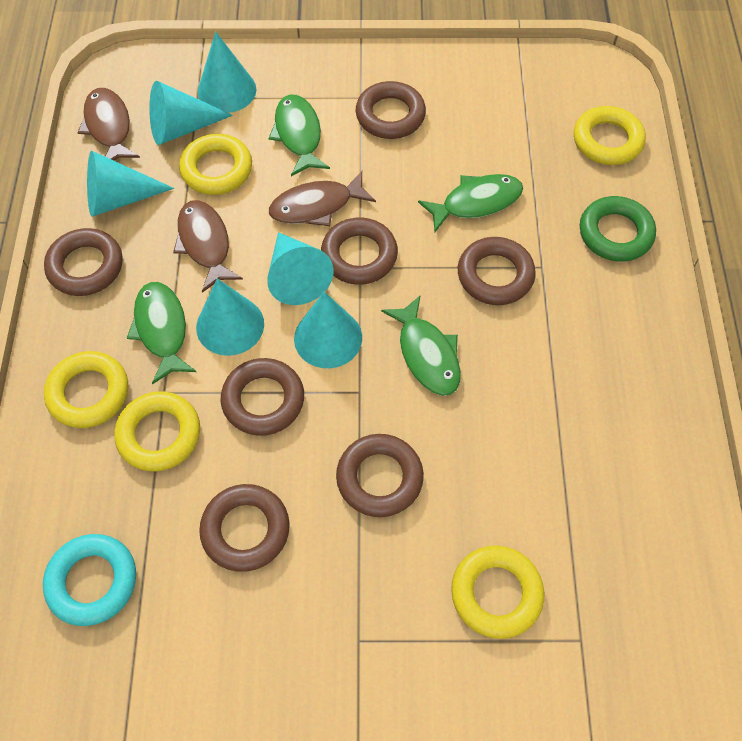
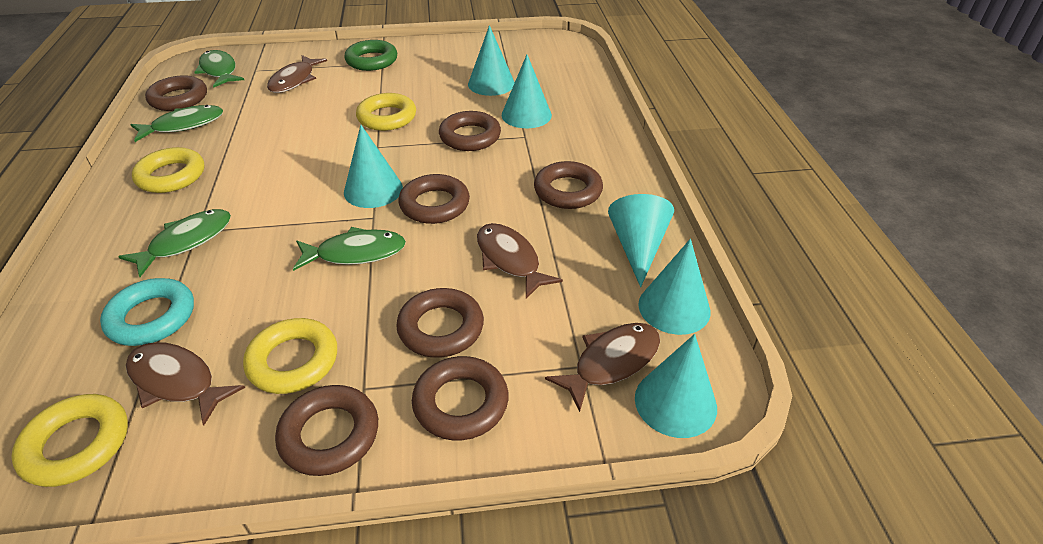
brown fish: [78,88,140,161] [173,200,243,292] [269,171,376,226] = 3 -> [126,342,245,426] [267,55,327,93] [477,223,563,299] [545,323,660,412] = 4
yellow ring: [44,351,128,428] [114,391,200,472] [179,134,252,195] [451,546,544,639] [574,106,646,165] = 5 -> [11,394,128,487] [132,147,205,193] [243,318,337,394] [356,93,416,131] = 4

